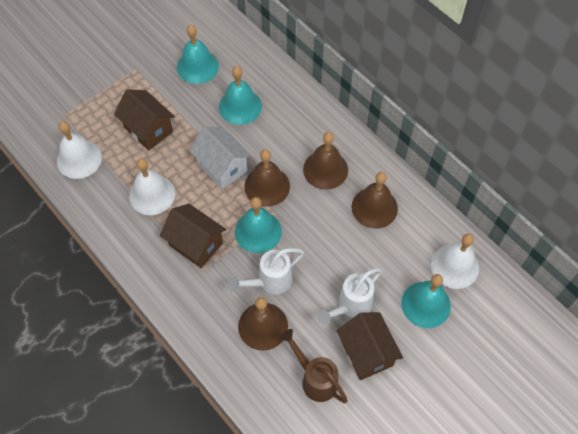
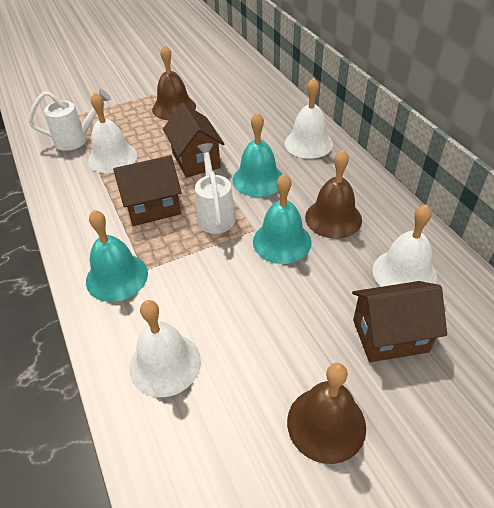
brown bell: [238,297,288,350] [244,149,290,207] [303,132,348,190] [351,172,398,229] = 4 -> [152,45,196,120] [287,363,366,464] [305,150,362,239] = 3
brown watering can: [280,329,348,403] = 1 -> none = 0
turquoise bell: [177,25,219,84] [219,66,262,125] [235,197,282,253] [401,274,451,328] = 4 -> [86,210,148,302] [232,112,282,197] [253,173,312,264] = 3
white bell: [57,121,102,179] [129,158,175,215] [431,234,479,289] = 3 -> [88,92,137,173] [130,300,201,397] [285,77,333,159] [373,205,437,287] = 4
white house: [189,127,251,189] = 1 -> none = 0

